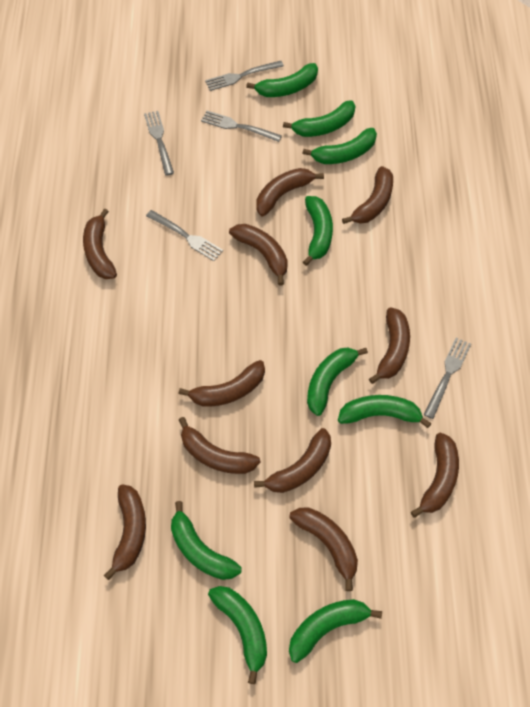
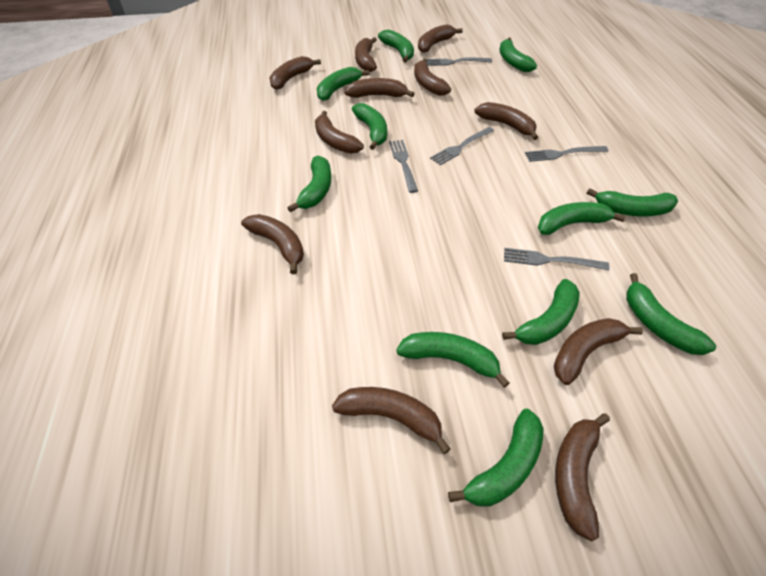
green banana: [171,501,242,580] [208,586,267,684] [246,63,318,97] [283,100,355,137] [289,599,382,663] [302,128,377,164] [303,196,333,266] [307,348,368,416] [338,395,431,428] = 9 -> [287,156,331,212] [317,67,369,101] [352,103,387,150] [378,30,414,62] [396,332,510,388] [448,409,544,507] [499,38,537,72] [502,279,580,345] [538,202,625,235] [587,188,678,216] [626,273,716,355] = 11

